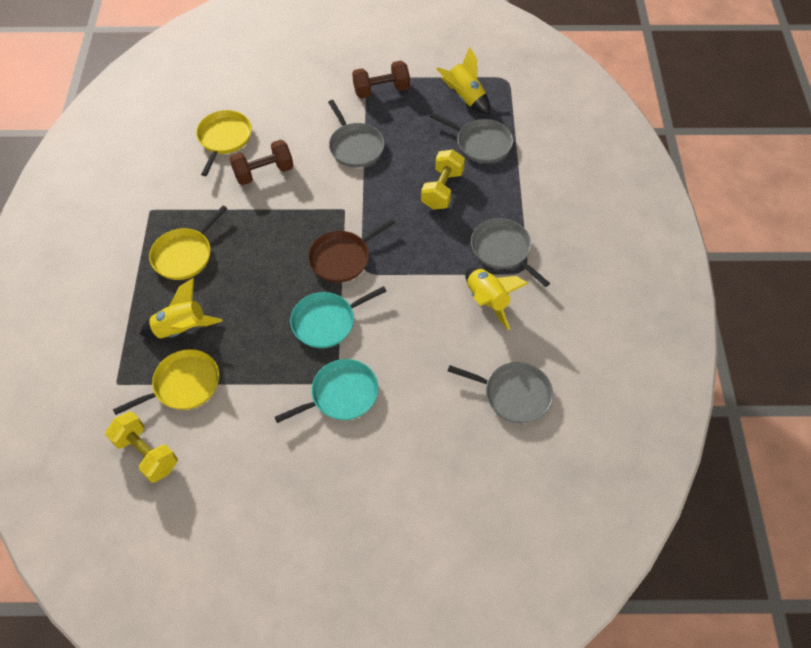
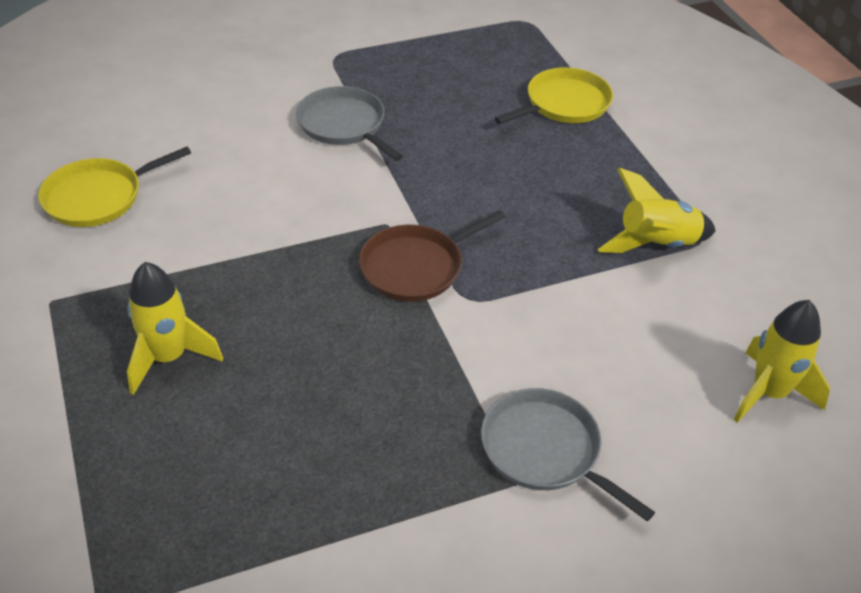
brown dumbbell: [230,140,293,185] [352,61,410,99] = 2 -> none = 0
grey pan: [328,100,385,168] [430,113,513,163] [448,362,553,423] [471,218,550,287] = 4 -> [296,86,403,161] [481,388,655,521] = 2
turquoise pan: [275,359,379,423] [290,286,387,348] = 2 -> none = 0
yellow dumbbell: [105,412,178,483] [421,149,465,210] = 2 -> none = 0
yellow pan: [113,349,219,415] [149,206,227,280] [196,110,252,176] = 3 -> [38,147,191,227] [494,67,613,124] = 2

